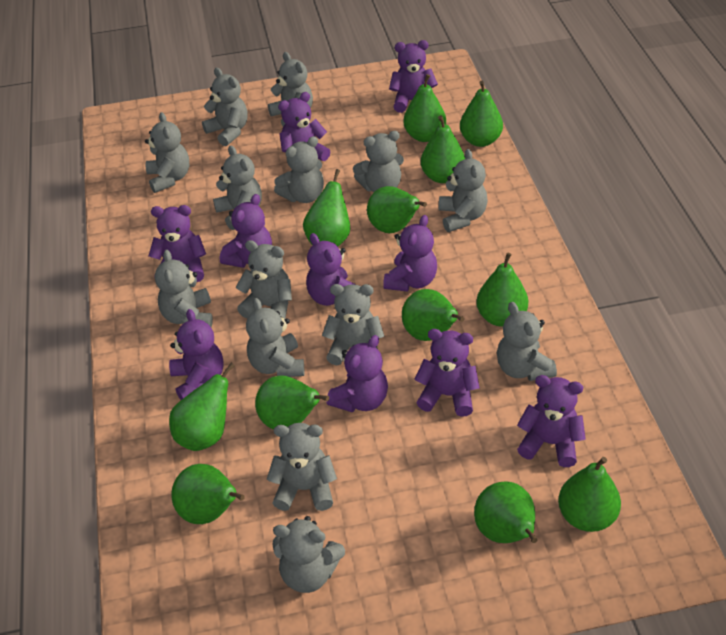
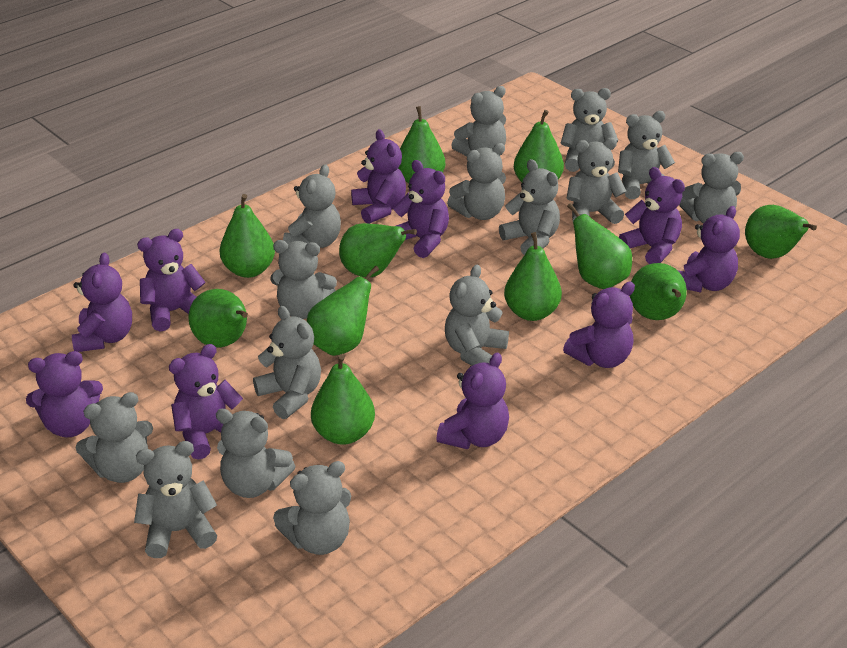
green pear: [169,363,235,451] [171,464,245,524] [255,375,329,430] [303,169,350,247] [367,186,427,233] [402,289,464,341] [403,74,446,142] [421,115,465,183] [460,81,503,147] [474,481,537,543] [476,253,528,327] [558,457,621,532] = 12 -> [188,289,248,348] [219,194,275,278] [307,266,379,356] [311,354,375,445] [339,223,417,277] [398,106,445,183] [504,232,562,321] [514,110,564,182] [567,203,632,289] [630,263,687,320] [745,205,817,259] = 11
grey teddy bear: [145,112,189,193] [155,250,213,327] [202,68,248,146] [213,145,262,230] [236,240,292,319] [246,298,304,377] [267,423,337,511] [268,52,313,127] [272,516,345,593] [274,136,324,203] [322,284,385,365] [353,131,404,192] [439,149,488,232] [497,302,557,381] = 14 -> [75,392,153,483] [134,441,217,558] [216,409,296,498] [253,306,321,419] [270,240,337,319] [273,461,351,555] [283,164,341,248] [445,265,509,366] [447,143,506,220] [451,86,506,156] [499,159,560,255] [561,88,619,172] [567,138,627,224] [618,111,675,199] [679,152,744,224] = 15

